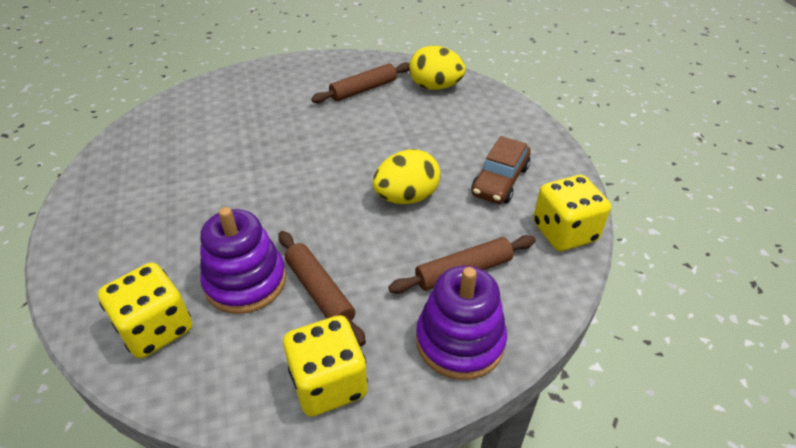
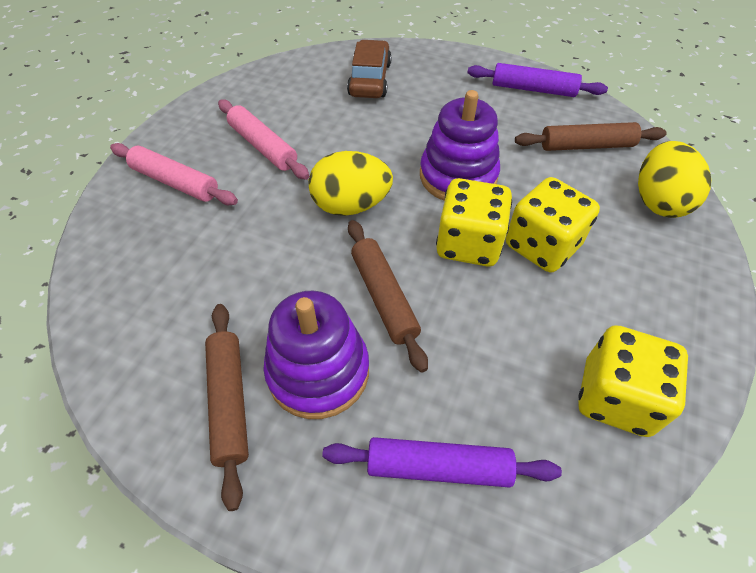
pink rolling pin: none = 0 -> [110,143,238,205] [218,99,309,180] = 2
purple rolling pin: none = 0 -> [322,437,562,488] [467,63,608,97] = 2

